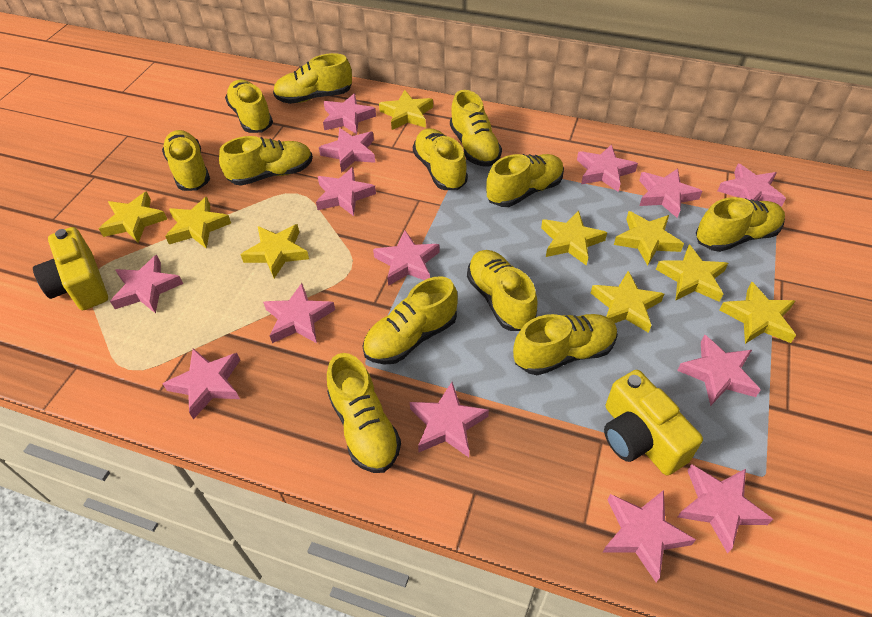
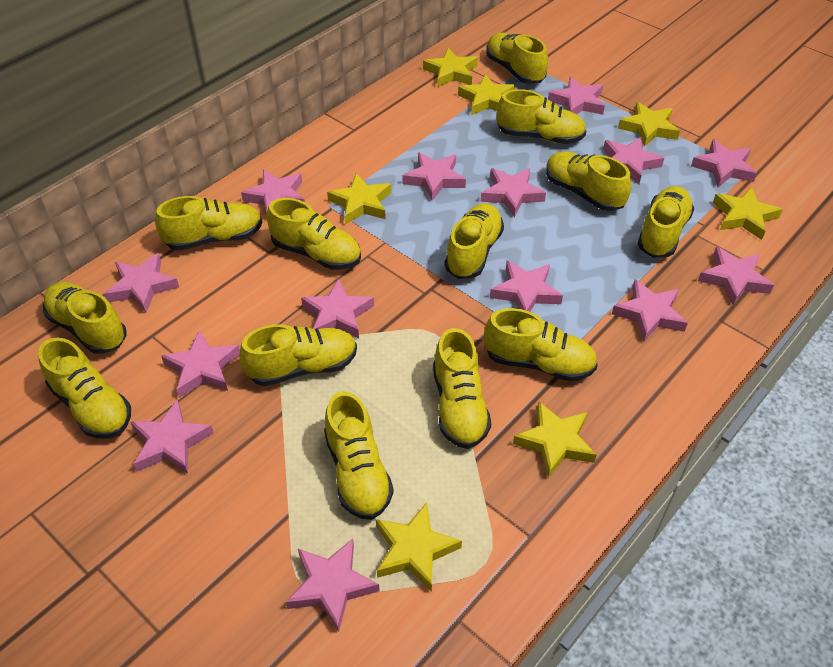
yellow camera: [33,227,108,310] [604,370,703,476] = 2 -> none = 0
yellow shoe: [162,130,210,191] [219,136,313,186] [225,80,273,133] [273,53,352,104] [327,353,401,473] [362,276,458,365] [413,128,468,190] [450,90,502,167] [467,250,538,331] [486,154,564,207] [513,314,618,375] [696,197,785,252] = 12 -> [38,338,131,438] [43,282,126,354] [155,196,262,251] [239,324,357,386] [267,198,361,270] [324,391,394,520] [433,328,491,449] [445,203,504,279] [484,308,598,382] [486,33,548,84] [497,89,586,144] [546,151,631,211] [637,186,694,257] = 13
yellow star: [99,191,167,243] [165,197,231,249] [241,224,309,278] [379,90,433,130] [541,210,607,266] [591,271,664,333] [614,211,684,266] [656,244,728,302] [720,282,796,344] = 9 -> [327,173,391,225] [376,502,462,592] [423,48,478,87] [458,74,515,115] [513,401,597,478] [618,102,680,147] [713,187,783,240] = 7

